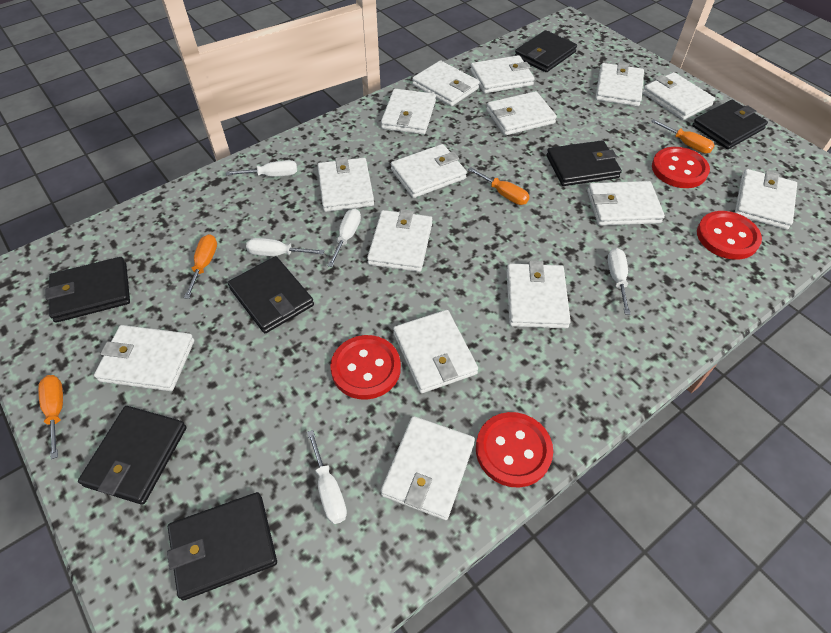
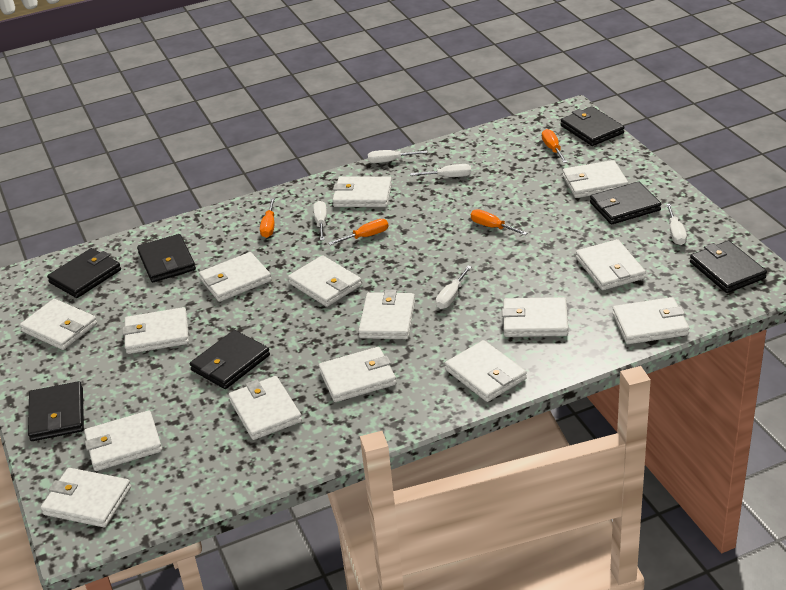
red button: [330,335,401,400] [476,412,553,487] [652,147,710,188] [697,211,762,260] = 4 -> none = 0

